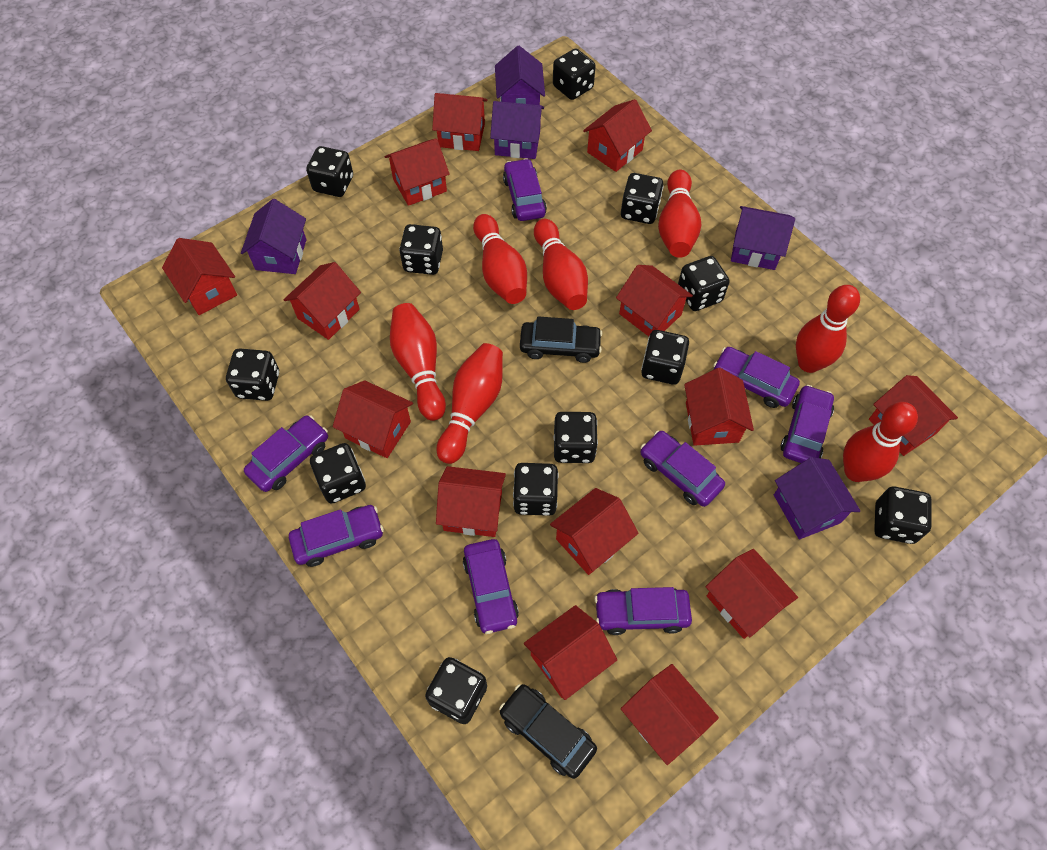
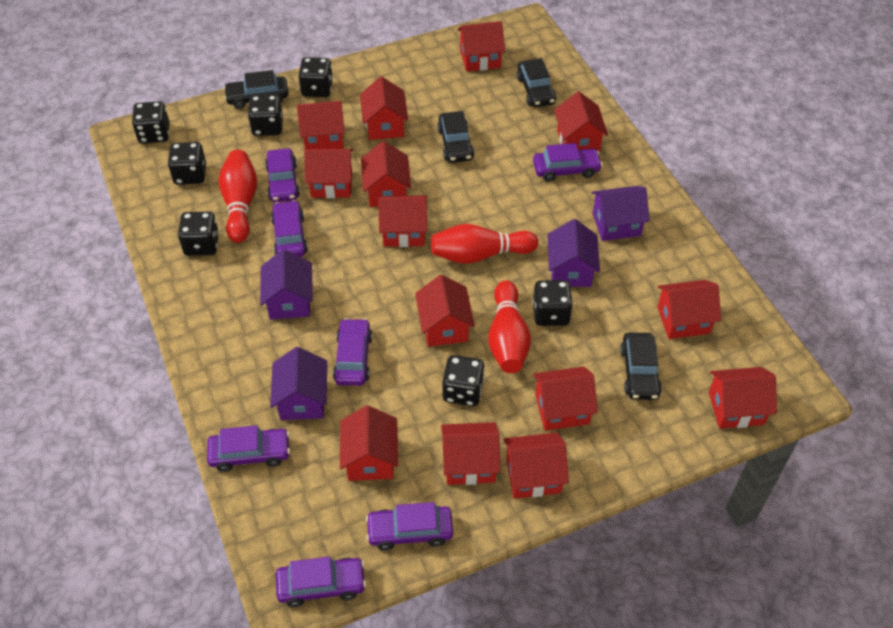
black car: [499,684,597,779] [520,316,603,363] = 2 -> [224,70,289,109] [437,111,474,163] [516,58,556,107] [620,333,662,400] = 4
black dice: [226,348,279,401] [306,146,353,197] [310,443,366,504] [399,224,443,275] [425,657,487,724] [513,463,559,516] [553,49,596,100] [554,412,598,463] [621,173,663,224] [641,330,689,385] [678,256,730,311] [874,486,932,544] = 12 -> [132,101,169,143] [168,142,206,185] [178,212,219,256] [248,95,283,136] [298,57,333,97] [442,355,485,406] [533,280,573,326] = 7
purple car: [244,415,328,492] [289,505,384,567] [463,539,519,634] [503,158,547,221] [594,587,692,635] [640,431,725,507] [713,347,800,408] [781,385,834,463] = 8 -> [207,425,290,472] [265,148,300,202] [271,200,308,257] [276,557,366,607] [333,318,372,386] [366,502,453,550] [533,143,603,182] = 7
purple house: [241,199,306,274] [490,101,544,159] [495,46,545,105] [731,206,795,270] [774,457,860,539] = 5 -> [260,249,313,319] [270,347,327,420] [547,219,600,287] [591,186,650,241] = 4
red bowling pin: [390,303,446,421] [436,343,503,464] [473,214,527,304] [534,219,588,310] [658,169,702,258] [796,285,860,373] [843,402,918,482] = 7 -> [219,150,257,243] [431,224,538,264] [488,280,531,373] = 3

